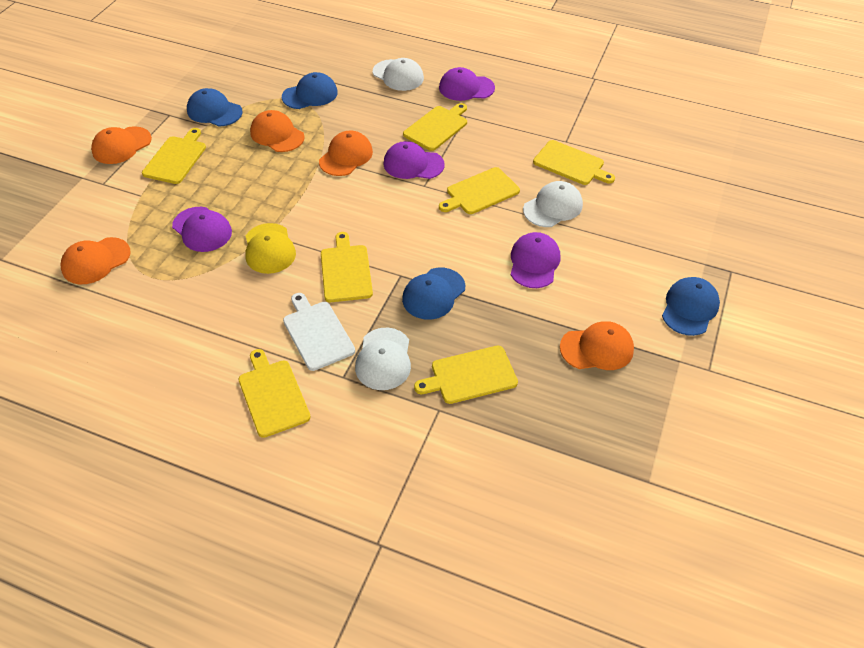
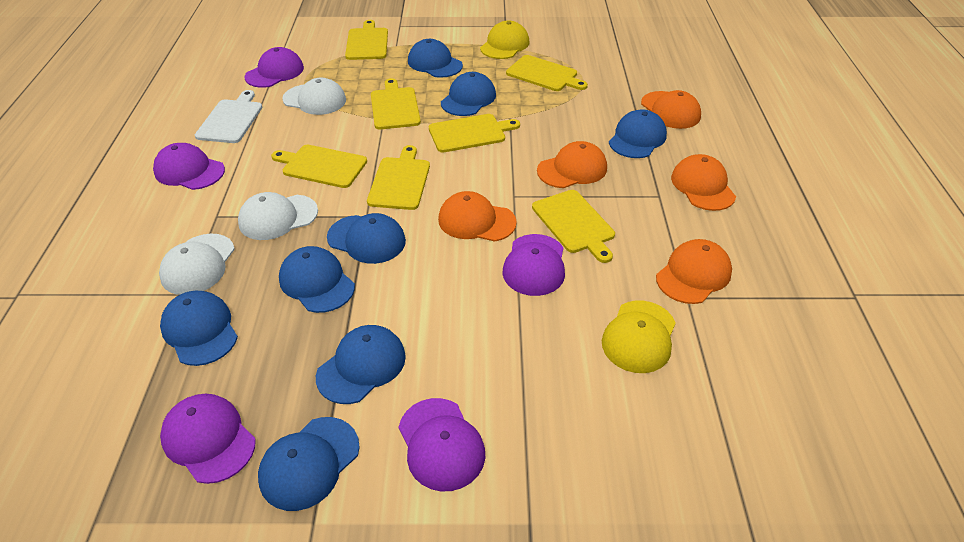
blue cap: [187,88,243,127] [282,72,338,109] [402,268,465,320] [662,277,720,336] = 4 -> [160,291,238,366] [258,417,360,511] [279,246,355,313] [316,325,406,404] [327,213,406,264] [408,39,463,78] [441,72,496,116] [609,109,667,158] = 8
purple cap: [172,207,232,252] [383,141,445,179] [439,67,495,101] [511,232,560,288] = 4 -> [153,143,225,190] [160,394,256,484] [245,47,304,87] [399,398,485,492] [503,234,565,296] = 5
yellow cap: [245,223,296,274] = 1 -> [480,21,529,59] [602,300,676,373] = 2

